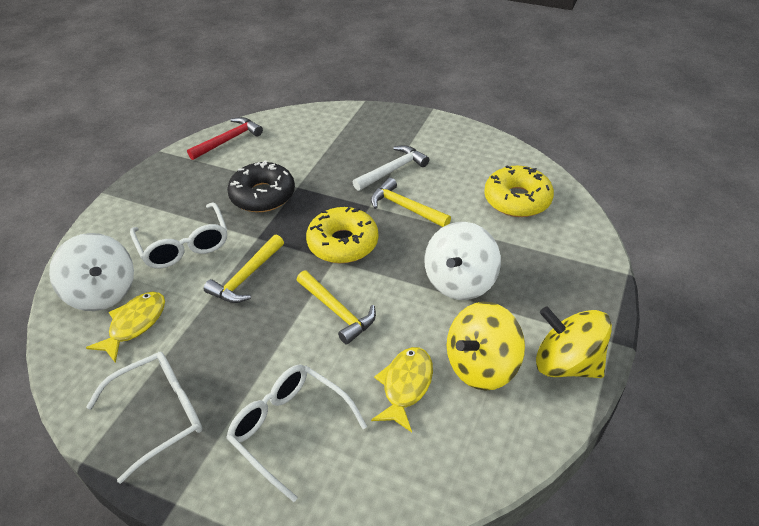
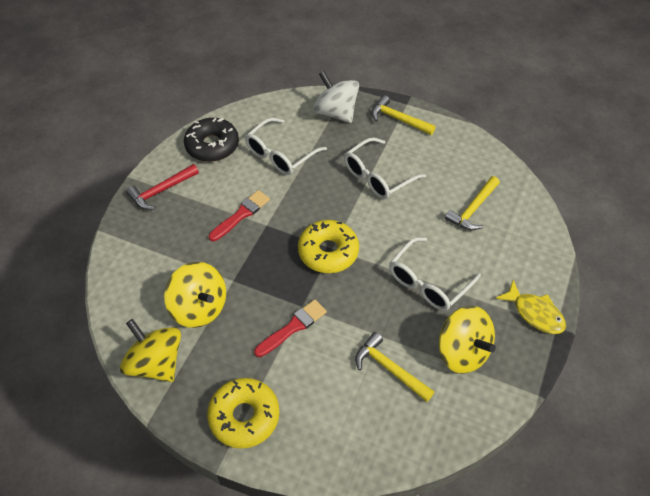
red brush: none = 0 -> [209,190,270,241] [254,299,327,357] = 2
white hammer: [353,145,429,191] = 1 -> none = 0
white spinning top: [49,233,134,311] [424,222,501,300] = 2 -> [313,71,359,123] = 1
yellow fish: [86,292,165,363] [371,347,433,432] = 2 -> [495,280,566,334] = 1
yellow spinning top: [447,302,525,391] [536,306,612,378] = 2 -> [120,319,181,382] [164,262,226,328] [439,306,496,374] = 3

